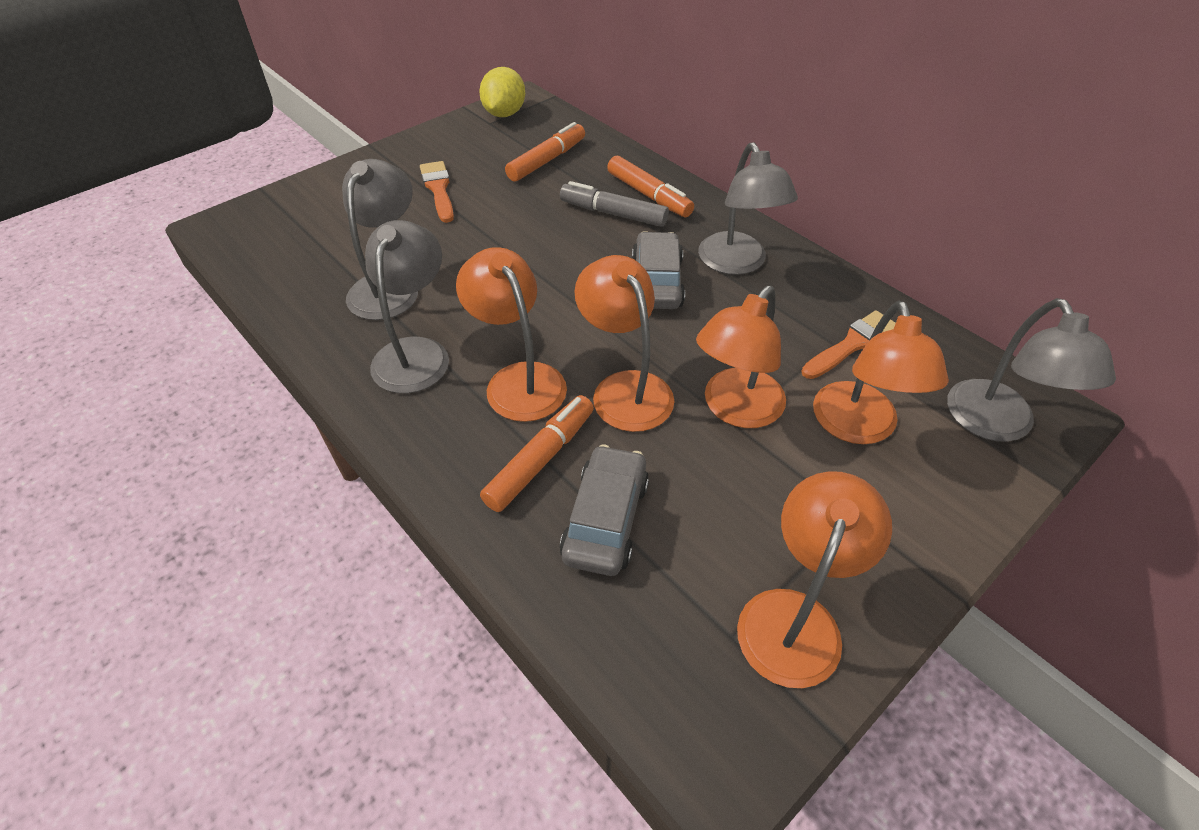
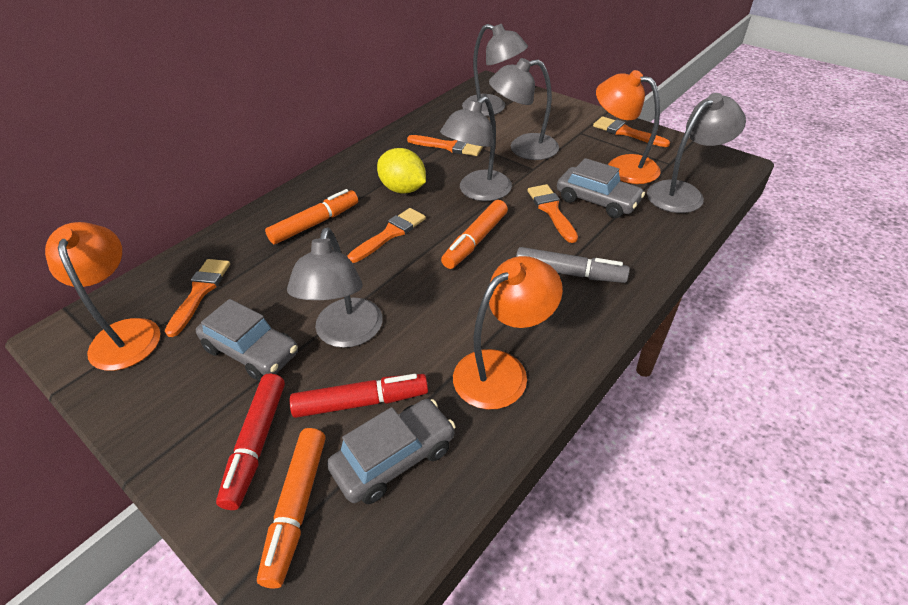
grey car: [560,444,649,576] [632,231,685,309] = 2 -> [196,299,298,381] [327,399,456,504] [557,158,645,218] = 3
grey lamp: [342,159,418,320] [365,220,449,393] [698,142,798,275] [947,298,1116,442] = 4 -> [287,227,383,348] [440,96,512,201] [462,24,528,116] [489,58,559,160] [647,93,746,213] = 5
orange brush: [420,161,454,223] [801,310,896,379] = 2 -> [165,259,230,337] [348,208,426,263] [407,135,483,156] [527,184,578,243] [593,116,670,147] = 5
orange lamp: [456,247,567,422] [574,255,674,432] [696,286,786,428] [737,471,892,688] [813,301,949,444] = 5 -> [45,222,160,371] [453,256,563,410] [596,70,660,184] = 3
red marker: none = 0 -> [216,373,285,510] [289,374,428,418] = 2

